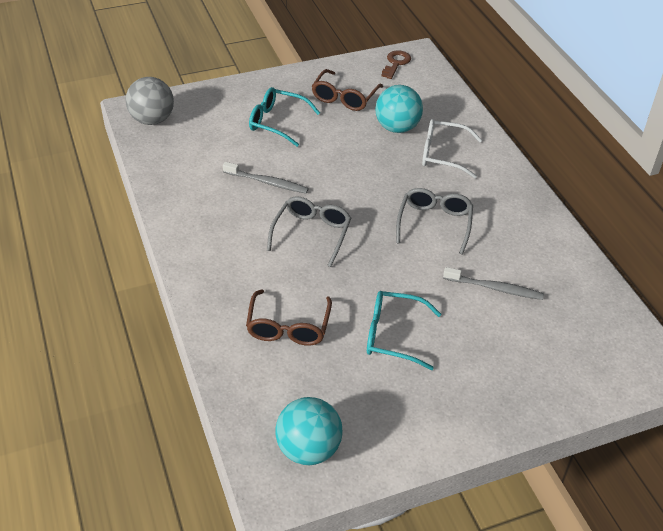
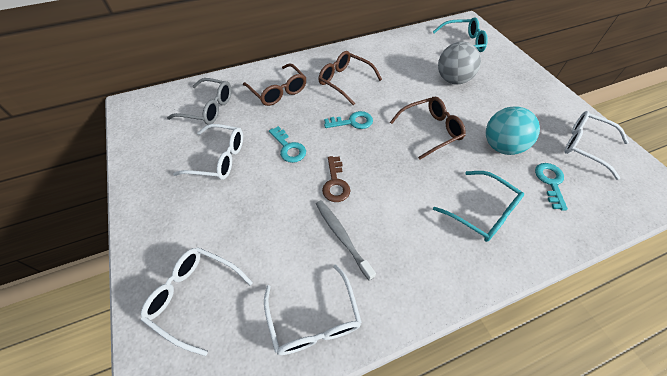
brown glasses: [246,289,332,346] [312,69,383,111] = 2 -> [243,63,306,106] [319,51,382,105] [390,97,466,159] = 3
grey glasses: [267,196,351,267] [396,188,473,255] = 2 -> [167,78,232,125] = 1
grey toothbrush: [223,162,309,193] [443,267,544,300] = 2 -> [316,200,376,280] = 1
turquoise ball: [275,397,343,465] [375,85,423,133] = 2 -> [486,106,540,155] = 1
turquoise key: none = 0 -> [269,126,306,163] [324,111,373,129] [535,163,568,211] = 3
white glasses: [422,119,482,178] = 1 -> [141,247,253,356] [173,124,243,180] [264,264,362,355] [564,111,629,180] = 4

